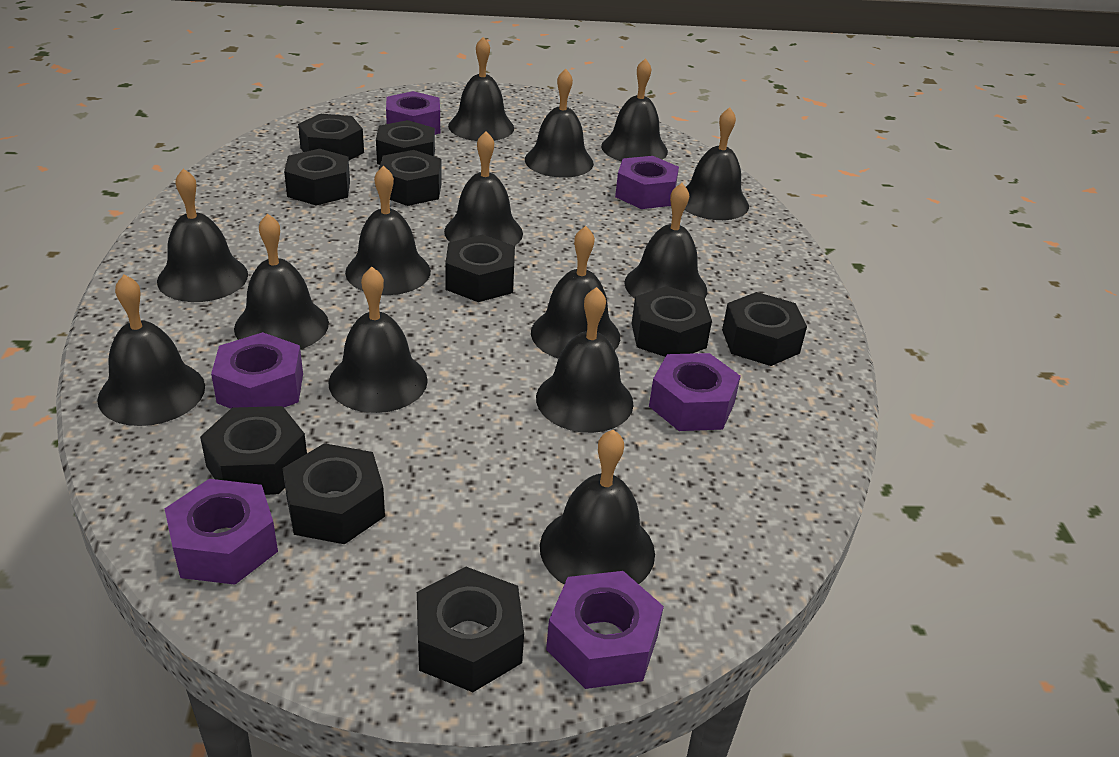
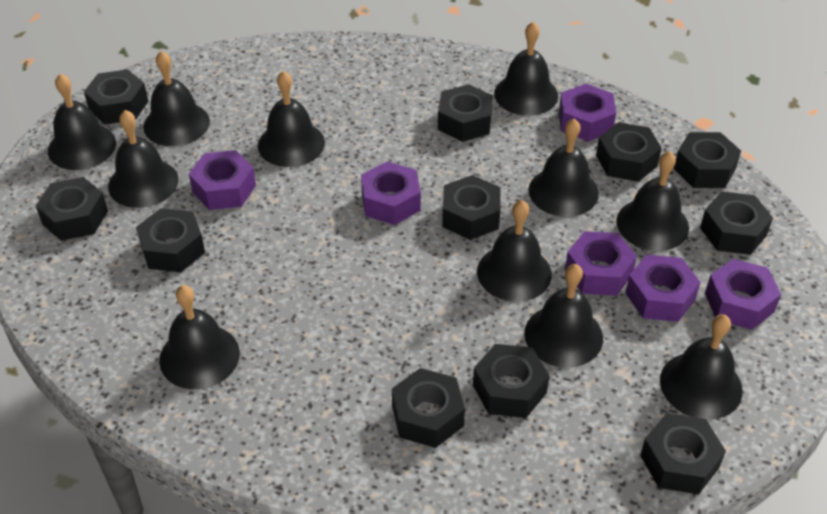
black bell: [97,275,205,426] [157,168,248,302] [234,213,329,349] [329,267,428,413] [345,165,431,295] [444,131,523,246] [448,37,514,141] [525,69,594,178] [531,226,620,359] [536,287,634,433] [540,430,655,584] [601,58,668,161] [624,183,707,299] [685,107,749,220] = 14 -> [48,74,116,170] [108,110,178,208] [143,51,210,146] [159,285,240,389] [258,71,325,167] [477,200,552,302] [494,22,558,116] [524,264,603,368] [529,119,599,217] [617,151,689,251] [660,314,743,420] = 11
black nut: [200,406,307,495] [283,443,385,544] [284,149,350,206] [298,114,364,160] [376,120,435,165] [379,150,442,206] [417,567,524,692] [445,235,515,302] [632,286,712,357] [722,292,807,366] = 10 -> [36,177,108,241] [84,69,149,124] [136,208,205,272] [392,368,465,448] [438,84,493,142] [442,175,500,240] [473,344,550,418] [596,122,662,182] [640,413,726,494] [674,132,741,188] [700,192,773,255] = 11

